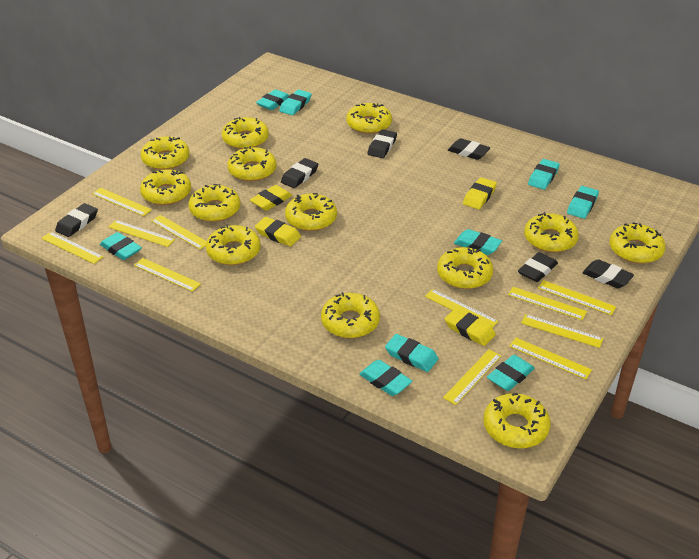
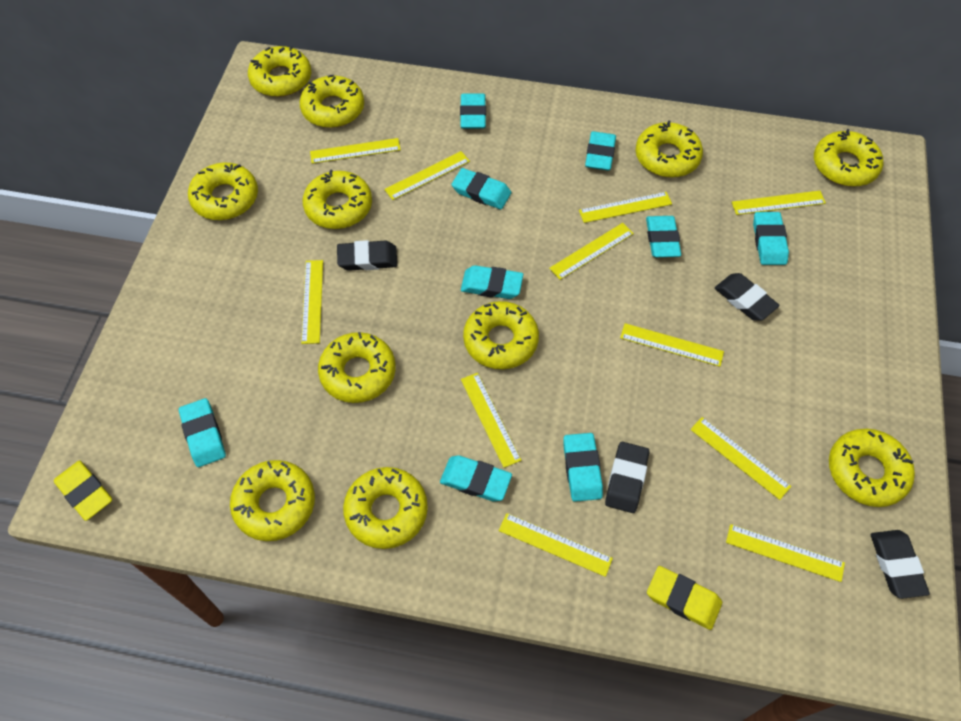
black eraser: [55,203,98,237] [281,158,318,188] [368,129,397,158] [448,138,490,160] [518,252,558,282] [582,259,634,288] = 6 -> [337,240,397,271] [605,442,649,513] [715,273,780,321] [871,530,930,599] = 4
yellow donut: [140,169,191,205] [141,137,190,170] [188,184,240,222] [206,225,260,265] [222,117,269,149] [227,146,277,181] [285,193,337,231] [321,292,380,338] [346,103,392,134] [437,247,493,289] [483,393,550,448] [524,212,579,252] [609,223,666,264] = 13 -> [188,163,258,220] [230,460,315,541] [248,46,311,97] [300,75,364,128] [303,170,372,229] [318,332,396,403] [343,467,428,549] [463,301,539,369] [636,120,703,177] [814,129,883,187] [829,429,915,507] = 11
yellow eraser: [250,185,292,211] [255,217,301,247] [445,308,496,346] [463,177,497,209] = 4 -> [54,460,112,521] [647,566,722,630] = 2

